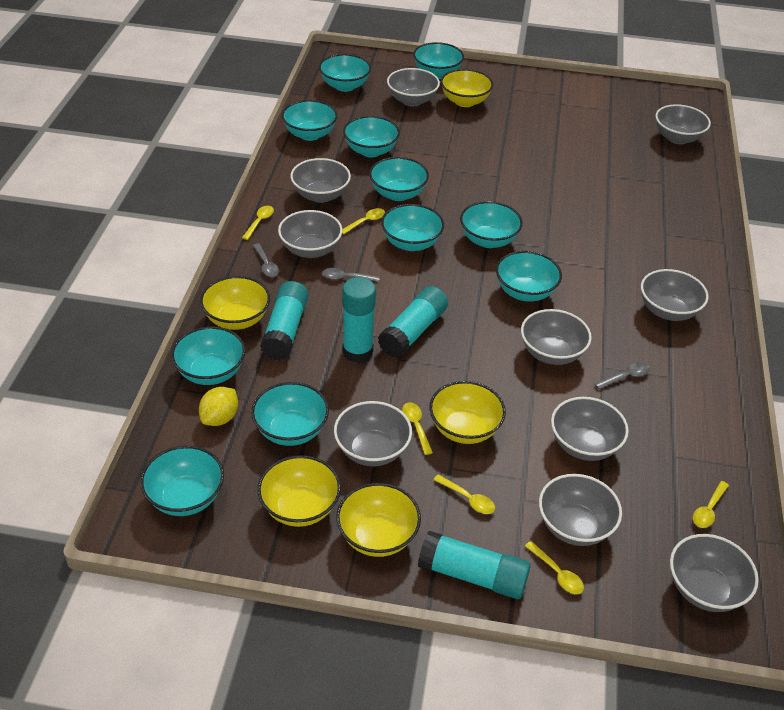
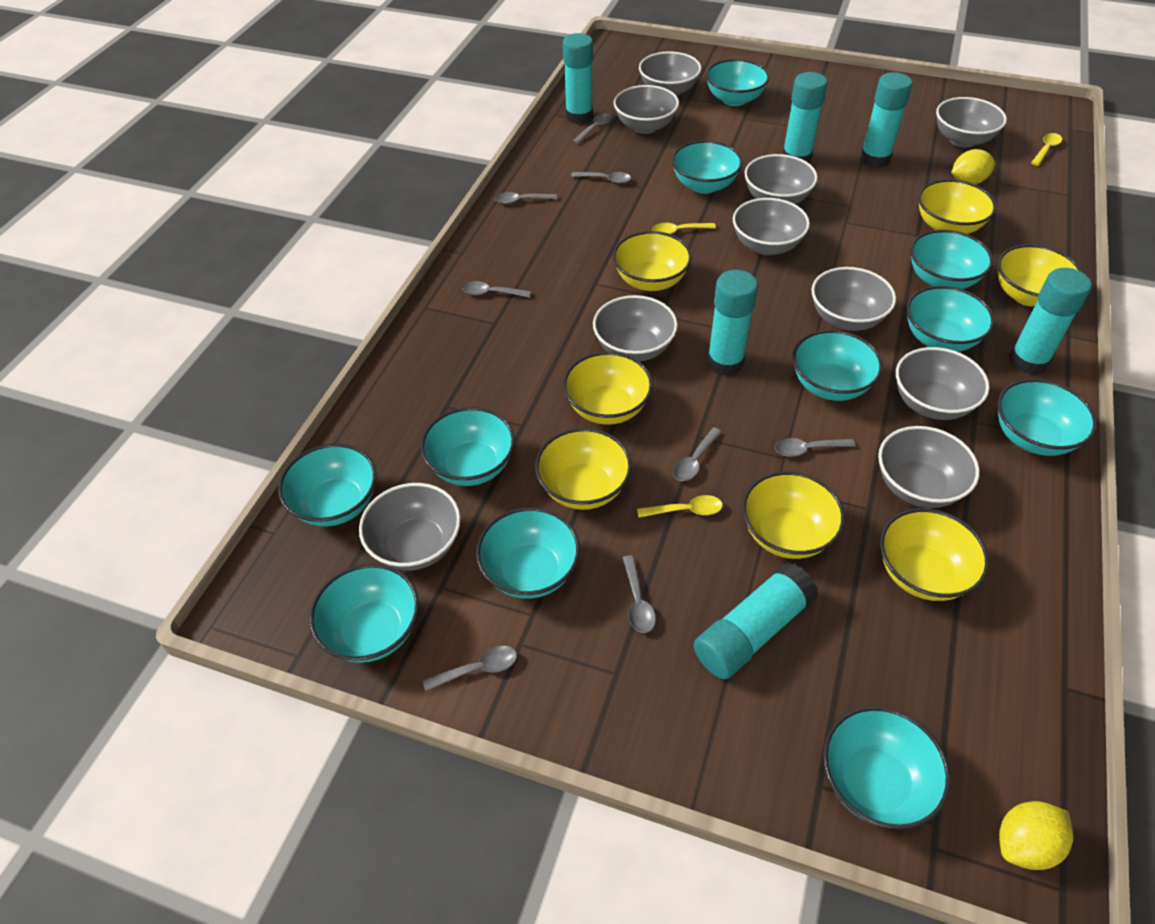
grey spoon: [253,244,279,277] [322,268,380,282] [595,362,650,389] = 3 -> [423,646,517,691] [462,281,531,298] [495,192,557,204] [571,172,631,184] [573,113,612,144] [623,555,656,633] [673,427,721,481] [775,438,855,457] = 8
turquoise glue stick: [260,281,308,360] [342,277,376,363] [378,286,448,358] [418,531,531,599] = 4 -> [563,33,593,124] [694,563,818,679] [707,270,758,376] [782,72,828,163] [860,72,912,168] [1009,268,1092,375] = 6
yellow bowl: [200,276,270,330] [258,455,341,527] [336,483,421,557] [429,381,506,444] [441,69,493,107] = 5 -> [535,428,632,510] [563,352,653,425] [613,231,692,291] [742,471,845,559] [880,508,989,601] [918,179,996,234] [997,244,1083,306] = 7
yellow lemon: [199,387,238,426] = 1 -> [951,149,995,184] [999,801,1073,870] = 2
yellow spoon: [242,206,274,240] [342,208,385,234] [402,402,433,455] [433,474,495,514] [525,541,584,594] [693,481,729,528] = 6 -> [637,495,723,518] [652,223,716,234] [1031,133,1062,166] = 3

